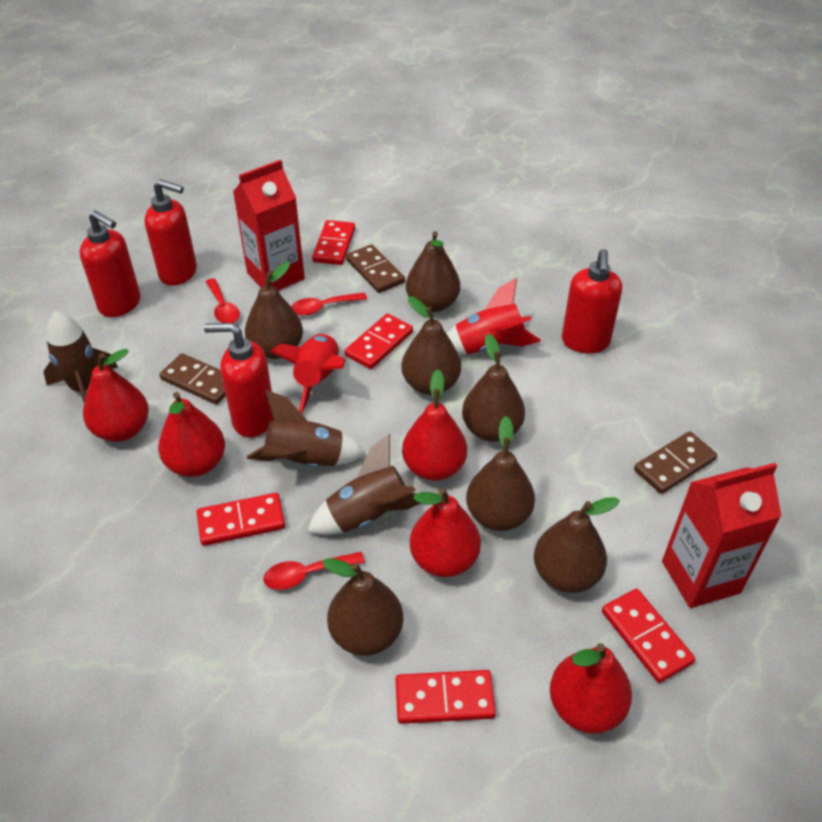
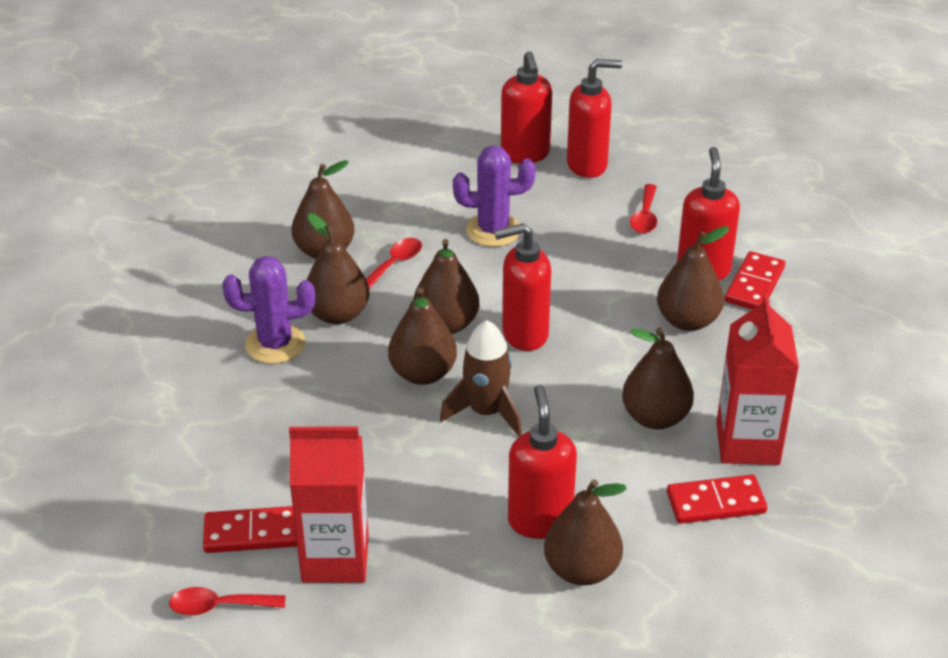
brown domino: [160,353,226,405] [346,244,405,293] [634,431,717,494] = 3 -> none = 0
brown rocket: [43,311,118,403] [247,390,366,468] [307,434,421,535] = 3 -> [440,320,522,437] = 1
purple cactus: none = 0 -> [222,256,315,364] [453,146,536,247] = 2
red domino: [197,493,285,546] [312,220,355,265] [345,314,413,369] [396,670,496,724] [602,589,695,683] = 5 -> [203,506,297,553] [667,475,767,524] [725,251,785,310] = 3
red pear: [83,349,149,442] [158,392,225,477] [402,369,467,481] [410,488,481,577] [550,643,632,734] = 5 -> none = 0
red rocket: [271,334,345,414] [446,278,541,355] = 2 -> none = 0
red soap dispenser: [80,210,141,317] [145,179,197,286] [204,323,274,437] [562,249,622,353] = 4 -> [494,223,551,351] [501,51,552,164] [508,385,577,539] [567,59,622,178] [677,147,740,280] = 5

